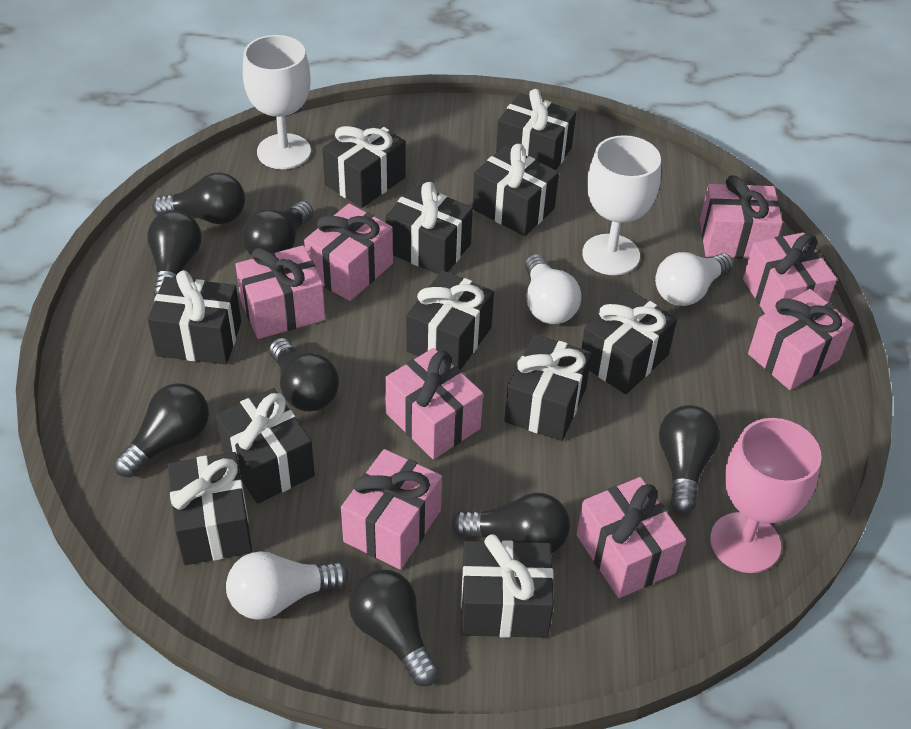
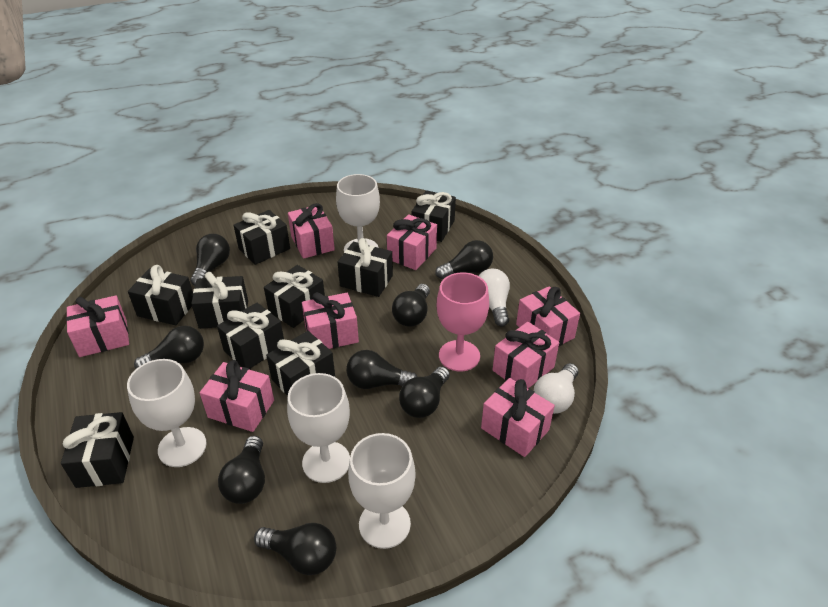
black gift: [148,270,241,365] [168,452,252,565] [216,388,315,504] [322,118,405,208] [386,182,473,275] [406,270,494,370] [461,534,554,638] [472,144,559,236] [496,89,576,170] [504,334,592,441] [581,289,677,394] = 11 -> [61,412,134,488] [128,265,193,325] [191,272,248,329] [217,303,284,369] [233,210,290,265] [264,265,325,328] [266,331,335,396] [338,238,393,297] [412,190,456,242] = 9
white goblet: [243,35,311,169] [582,135,661,275] = 2 -> [127,359,207,467] [287,373,350,483] [336,174,380,251] [348,433,416,549] = 4
white light bulb: [226,551,349,620] [525,254,581,324] [655,252,734,306] = 3 -> [479,268,510,326] [534,363,578,414] = 2

